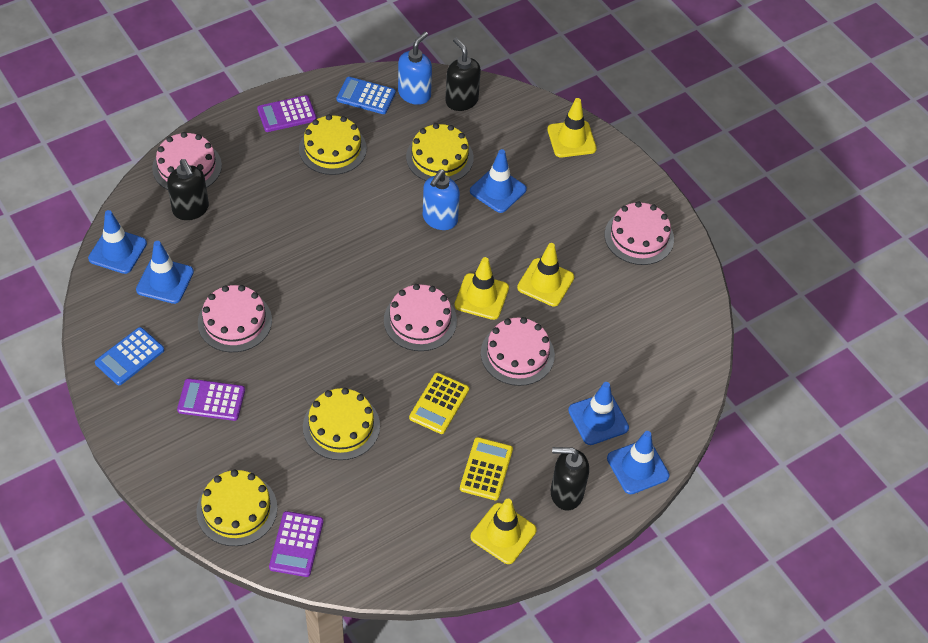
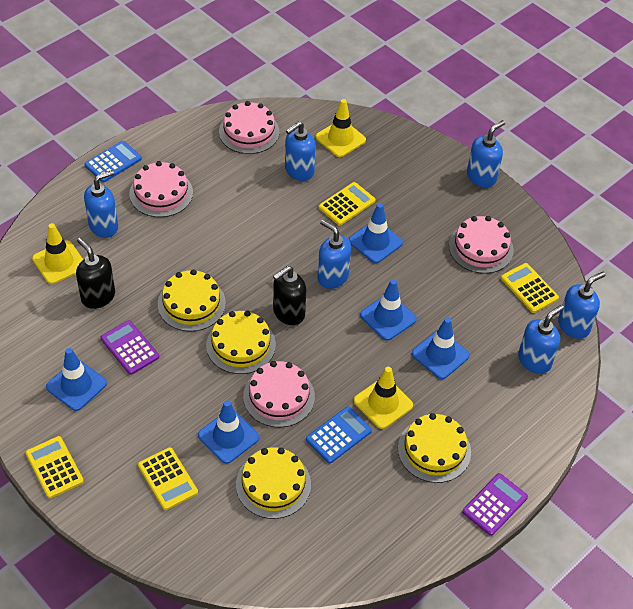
black soap dispenser: [167,159,209,220] [445,38,481,111] [551,447,589,510] = 3 -> [76,238,115,309] [273,266,306,325] = 2
blue soap dispenser: [398,32,432,105] [423,169,460,230] = 2 -> [84,170,118,238] [285,121,316,181] [317,220,351,289] [467,120,505,187] [518,305,564,374] [558,271,606,339] = 6
pink cake: [152,132,222,190] [198,285,272,352] [384,284,457,351] [481,317,555,386] [605,201,674,265] = 5 -> [129,161,193,217] [219,101,279,154] [243,361,315,427] [449,216,514,274] = 4
purple calculator: [177,378,245,421] [257,95,317,132] [269,511,323,577] = 3 -> [101,320,159,375] [462,473,528,536] = 2
yellow calculator: [409,373,469,434] [460,437,513,500] = 2 -> [26,436,84,499] [138,447,198,510] [319,182,375,226] [501,263,559,313] = 4
yellow traffic cone: [454,257,509,320] [471,499,537,564] [517,243,574,307] [547,98,597,157] = 4 -> [32,223,83,284] [316,99,366,157] [354,367,413,429] = 3

